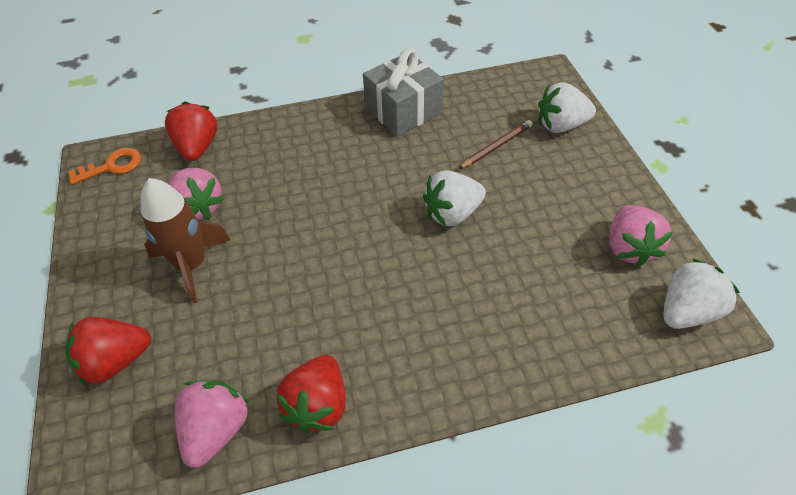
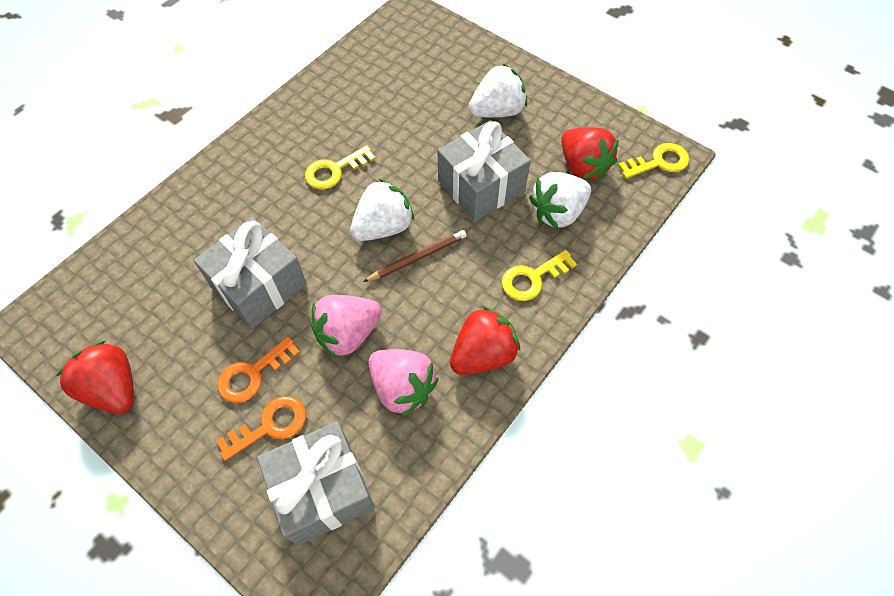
brown rocket: [141,178,230,304] = 1 -> none = 0
grey gift: [363,48,444,136] = 1 -> [194,217,307,329] [257,421,375,545] [438,120,530,222] = 3
orange key: [68,148,141,185] = 1 -> [216,396,306,461] [217,337,300,403] = 2
pink strawberry: [168,168,224,220] [175,380,249,468] [609,205,673,267] = 3 -> [311,295,382,358] [368,349,439,417] = 2
yellow key: none = 0 -> [305,145,376,190] [502,250,577,301] [618,143,689,179] = 3

